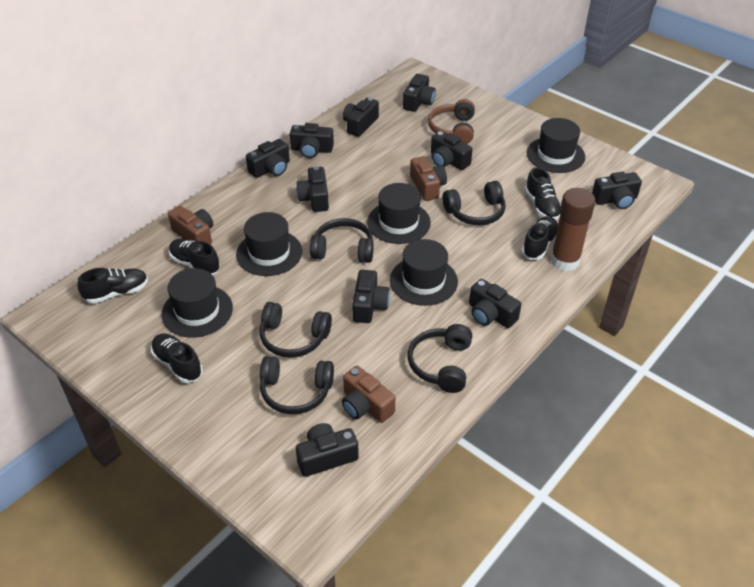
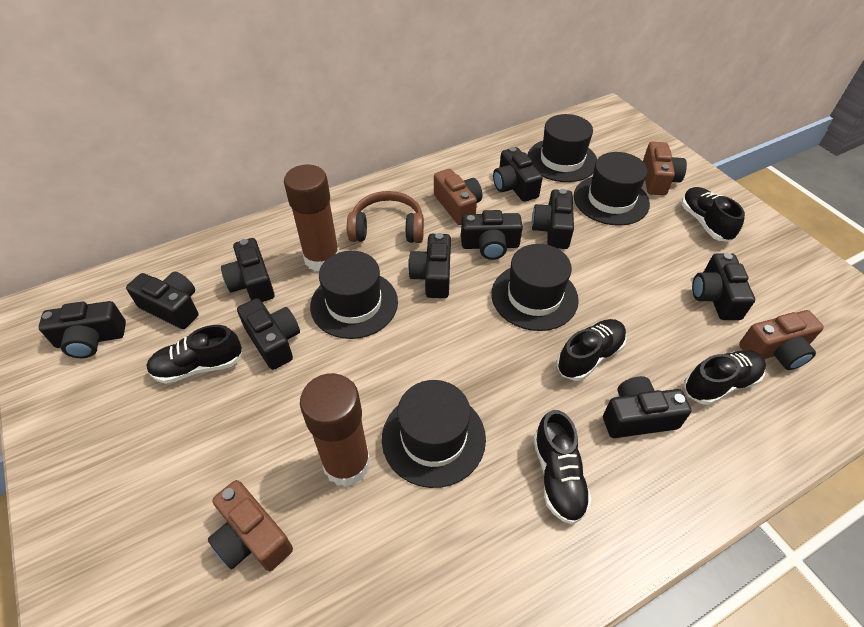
black headphones: [260,302,332,358] [260,356,334,414] [310,218,374,263] [408,324,472,393] [443,181,505,225] = 5 -> none = 0
brown camera: [168,206,213,244] [342,366,395,423] [410,156,447,201] = 3 -> [208,480,293,571] [434,169,482,225] [643,142,687,195] [739,310,824,370] = 4
brown glue stick: [550,188,595,271] = 1 -> [284,164,339,271] [300,373,371,487] = 2

